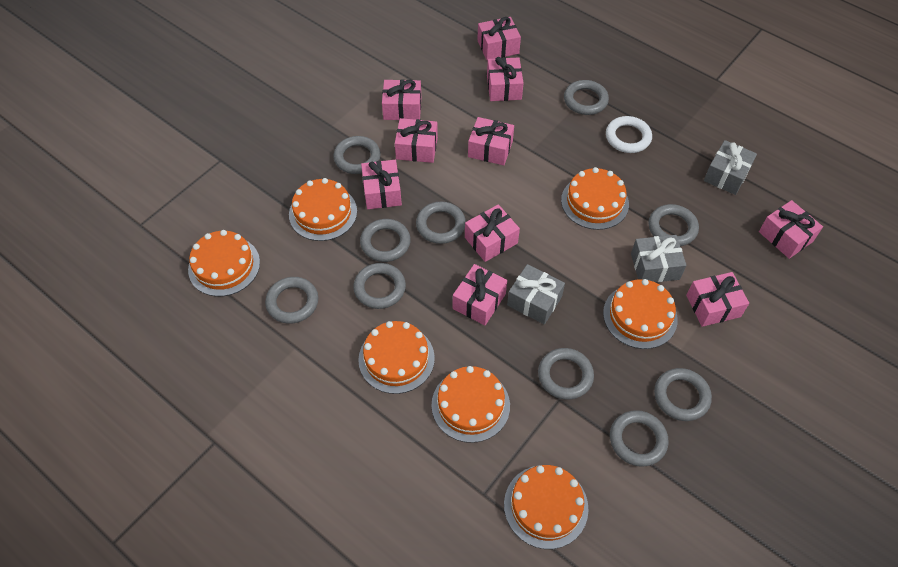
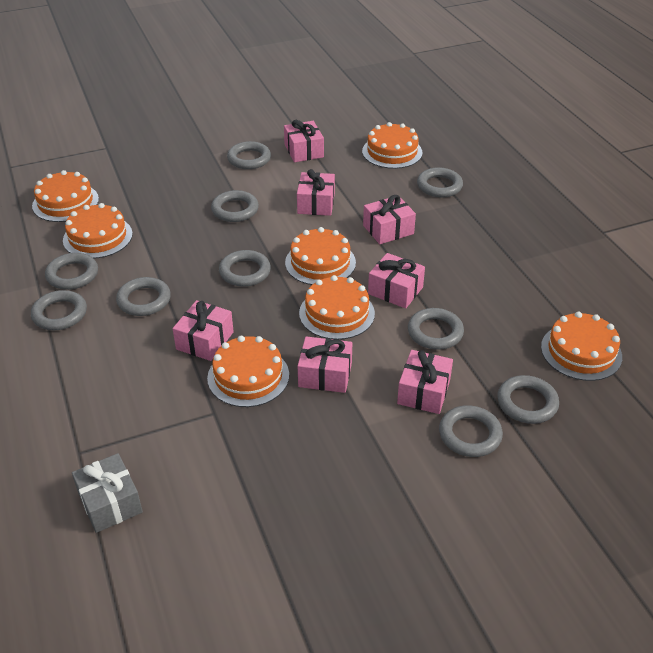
grey gift: [507,264,565,325] [631,235,687,282] [704,140,757,195] = 3 -> [72,453,143,533] = 1
pink gift: [361,160,402,209] [382,79,421,120] [395,118,438,163] [453,264,507,325] [465,204,520,262] [468,117,514,165] [477,17,521,60] [487,57,524,101] [686,272,749,327] [759,200,823,259] = 10 -> [173,300,234,361] [284,120,324,162] [297,169,335,216] [298,336,352,393] [363,195,416,244] [368,253,425,309] [397,350,453,414] = 7
white ring: [606,116,652,153] = 1 -> none = 0

